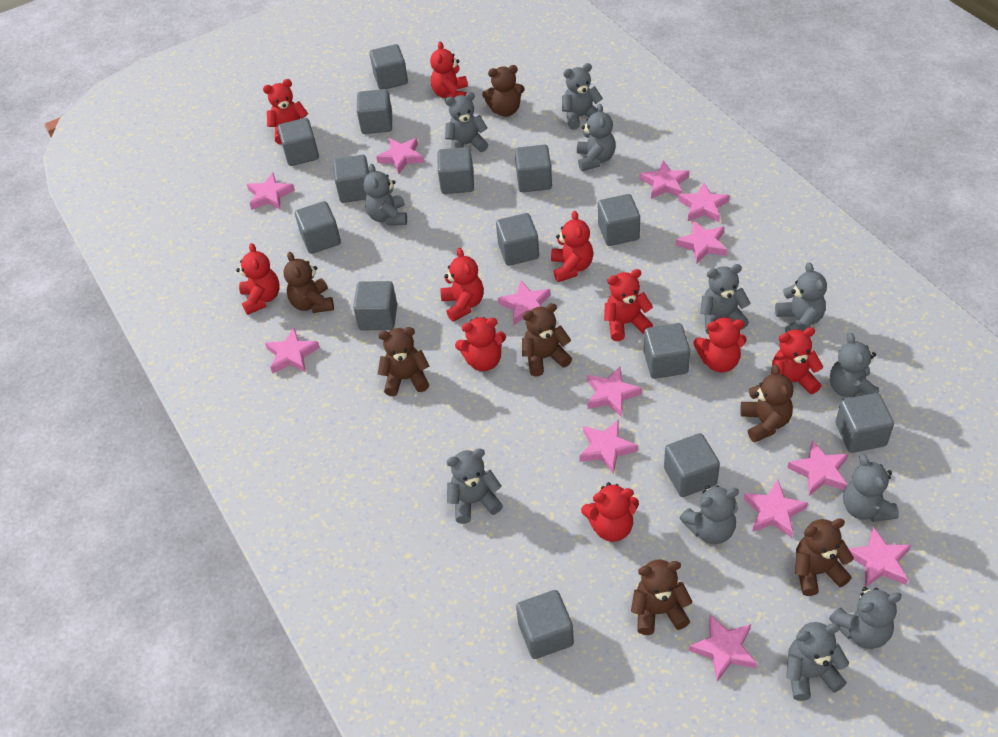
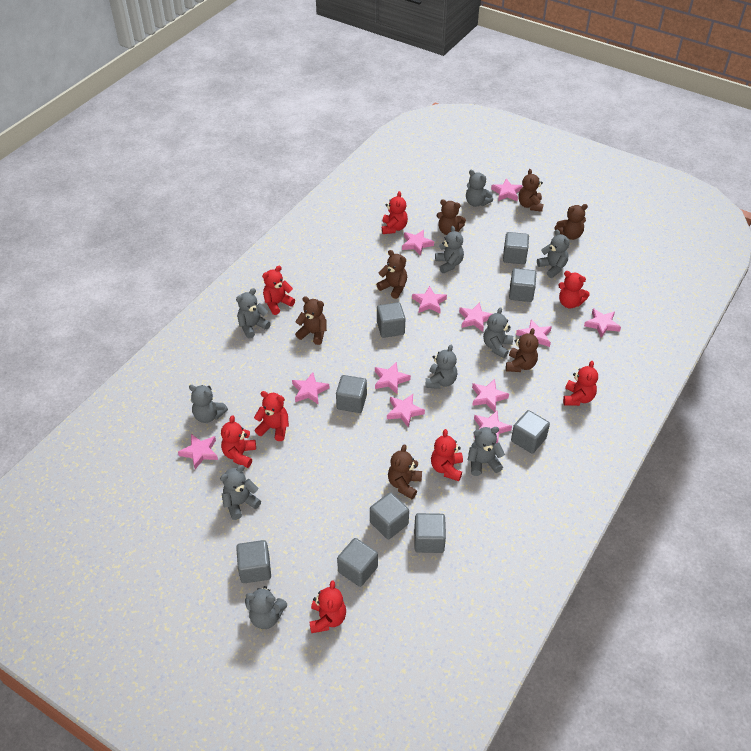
grey cube: [278,118,319,166] [295,201,341,254] [333,155,370,203] [353,281,397,330] [357,89,392,134] [370,44,408,89] [438,147,474,194] [496,213,539,266] [515,145,552,192] [516,590,574,659] [598,194,640,246] [644,323,690,379] [664,433,720,497] [835,393,894,453] = 14 -> [236,540,271,583] [336,375,367,413] [337,538,378,587] [370,492,409,539] [377,302,405,338] [414,513,446,553] [503,232,529,264] [509,268,536,302] [511,410,550,453] = 9
grey teddy bear: [363,164,407,225] [445,92,488,152] [446,448,503,524] [562,63,603,130] [577,104,616,171] [680,485,739,544] [700,264,751,334] [775,262,827,333] [786,622,849,701] [829,587,902,649] [830,333,879,397] [843,454,899,522] = 12 -> [189,385,228,423] [220,465,261,520] [236,288,271,339] [245,586,287,629] [425,344,457,389] [435,226,464,273] [466,170,493,207] [468,427,505,476] [483,307,513,358] [537,229,569,278] = 10
pink star: [247,173,295,210] [265,328,320,374] [376,138,424,174] [498,280,551,326] [579,420,638,474] [587,367,642,417] [640,160,689,199] [676,221,727,264] [678,183,730,222] [689,614,757,682] [744,480,808,538] [787,440,849,496] [848,527,911,587] = 13 -> [178,434,218,469] [292,372,329,405] [375,362,411,394] [387,394,425,428] [402,230,434,256] [412,286,447,313] [459,302,492,332] [472,379,509,412] [474,411,512,444] [491,178,523,201] [516,319,552,347] [584,308,621,338] = 12
red teddy bear: [236,243,280,315] [263,79,308,144] [430,41,468,98] [440,248,484,322] [455,317,506,371] [551,211,593,282] [581,482,639,542] [604,269,653,341] [694,317,747,372] [771,327,823,394] = 10 -> [221,415,256,468] [254,391,289,441] [262,266,295,315] [309,581,346,633] [382,191,408,234] [431,429,463,481] [558,271,590,308] [563,361,598,406] = 8

